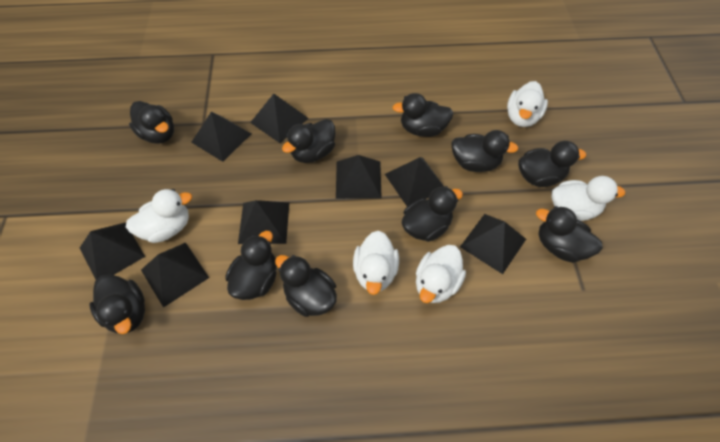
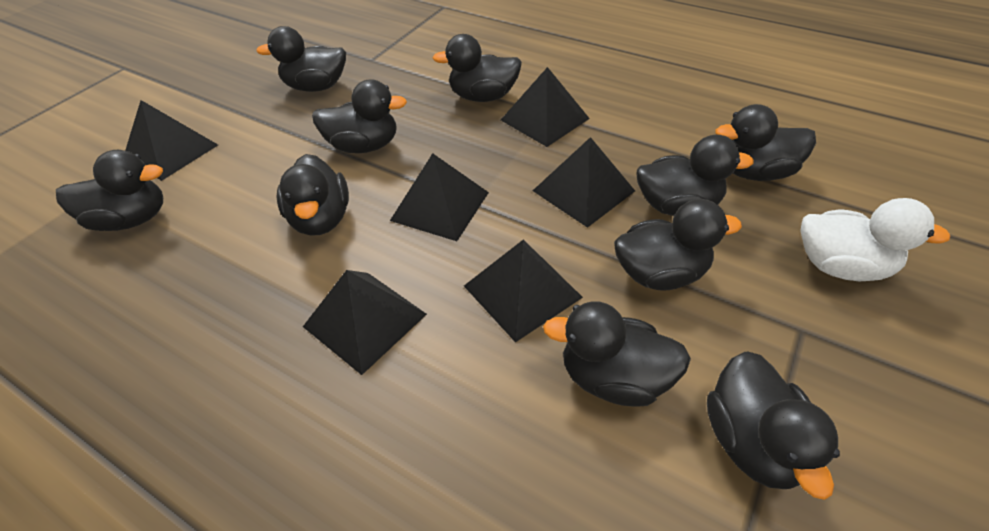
black pyramid: [80,222,145,280] [141,242,209,308] [191,112,251,162] [238,200,289,244] [250,94,309,143] [336,155,382,199] [385,157,444,206] [460,214,526,274] = 8 -> [125,100,218,181] [303,270,427,375] [390,153,489,241] [464,240,583,342] [501,67,590,147] [533,137,635,228] = 6
white duck: [126,189,192,243] [353,231,399,295] [416,245,466,303] [507,81,548,127] [552,176,625,221] = 5 -> [800,198,950,282] = 1

